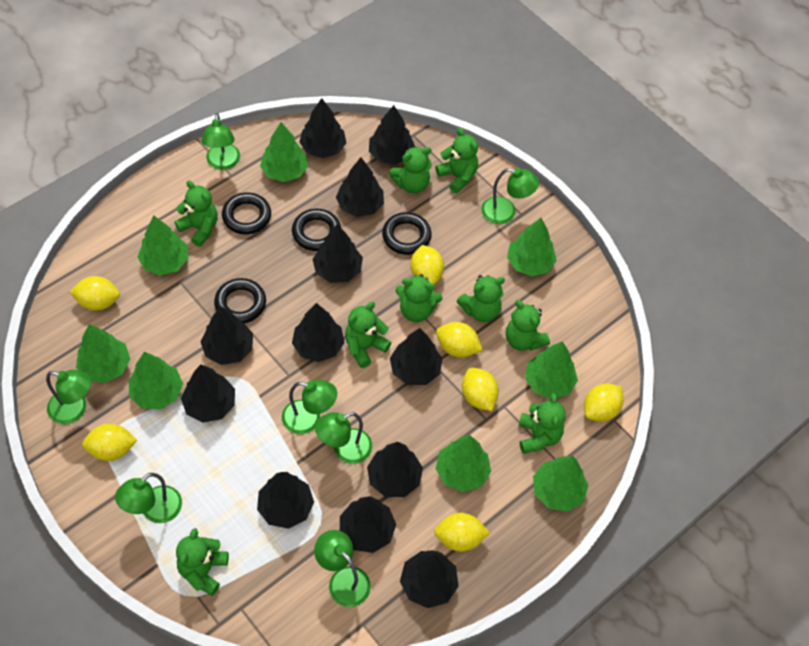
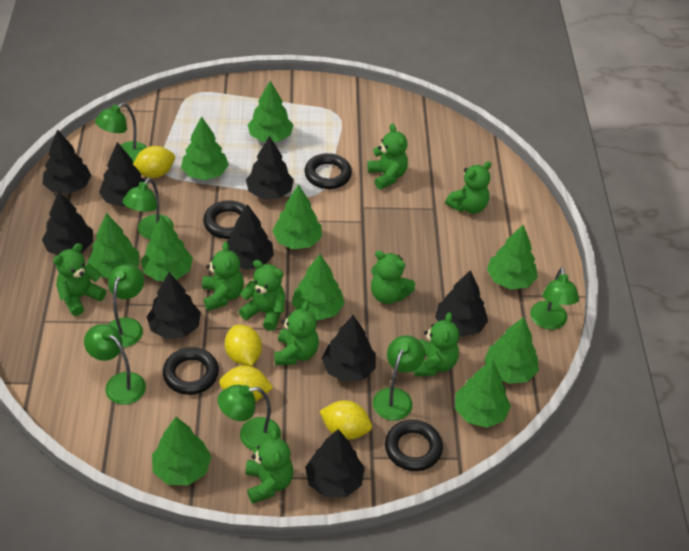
black tree: [181,364,235,423] [200,306,253,365] [257,472,314,529] [292,303,345,362] [299,98,346,158] [312,224,363,283] [336,158,384,217] [340,496,396,553] [367,442,423,497] [369,105,415,165] [390,328,442,385] [400,550,459,608] = 12 -> [42,130,91,194] [42,191,93,255] [99,142,145,207] [147,272,201,339] [227,204,274,270] [246,136,294,199] [305,429,365,497] [322,315,376,382] [435,270,488,337] = 9
green tree: [76,324,130,383] [129,352,183,410] [138,216,188,276] [260,122,308,182] [436,435,491,492] [507,218,557,277] [525,341,578,398] [533,456,588,512] = 8 -> [88,213,139,279] [141,216,193,281] [152,417,211,485] [181,116,229,180] [248,81,293,142] [272,184,322,249] [292,254,345,321] [455,359,511,428] [484,317,539,384] [487,224,538,290] = 10
yellow lemon: [70,276,120,311] [82,424,137,461] [410,245,444,285] [434,513,490,552] [436,322,482,358] [462,368,499,411] [584,383,623,421] = 7 -> [133,146,175,178] [219,366,273,402] [225,325,262,366] [320,400,372,440] = 4

